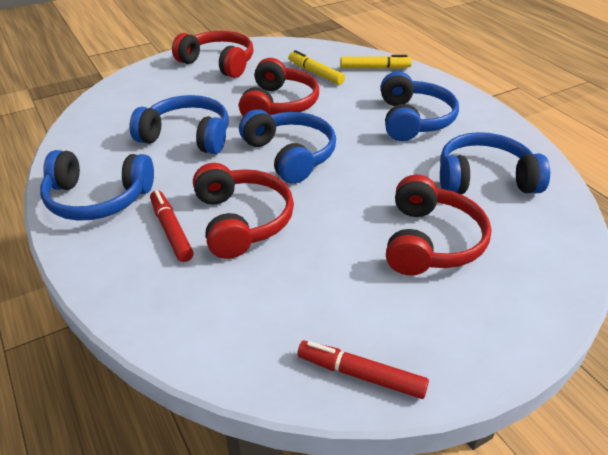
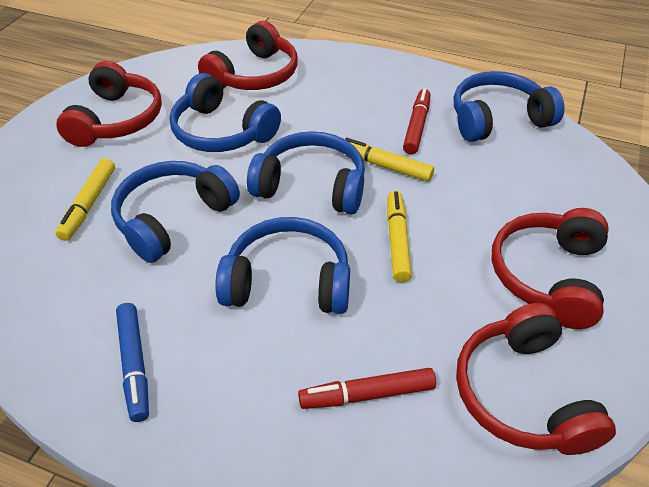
blue marker: none = 0 -> [116,303,149,422] = 1
yellow marker: [289,50,345,85] [340,55,412,69] = 2 -> [56,158,115,241] [339,138,434,182] [387,191,412,282] = 3

